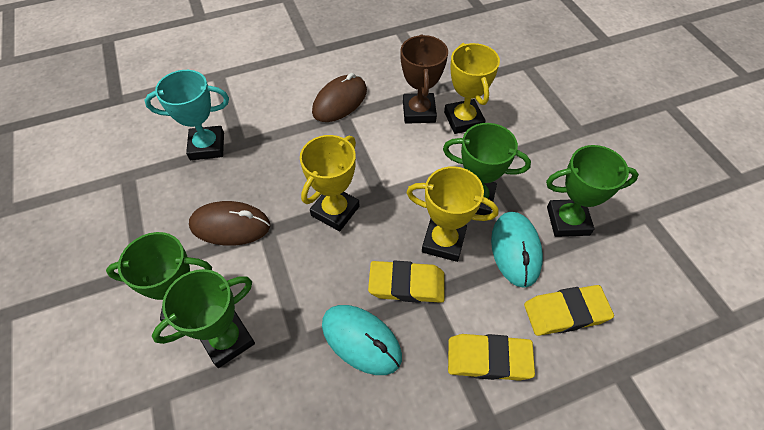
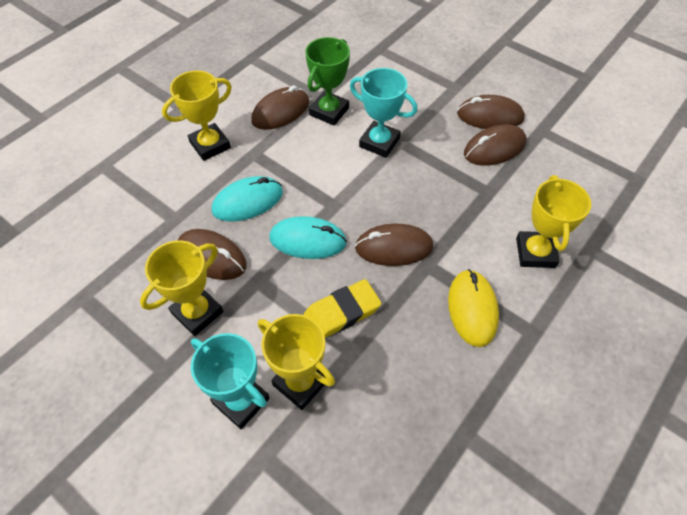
brown mouse: [189,201,270,246] [312,73,367,122] = 2 -> [177,229,246,280] [251,86,309,130] [355,224,433,266] [457,95,525,129] [464,124,526,166] = 5
brown trophy: [400,34,448,124] = 1 -> none = 0
green trophy: [106,232,212,321] [152,269,255,368] [443,123,531,215] [546,145,639,237] = 4 -> [305,37,350,126] = 1
turquoise trophy: [144,70,229,160] = 1 -> [191,333,270,429] [350,68,418,158] = 2
yellow eraser: [368,261,445,303] [448,334,535,381] [524,285,614,336] = 3 -> [303,279,381,338] = 1
yellow mouse: none = 0 -> [448,269,499,347] = 1
yellow trophy: [300,135,359,231] [406,166,499,262] [444,43,500,134] = 3 -> [140,240,223,336] [162,70,232,161] [258,314,335,410] [516,175,591,268] = 4

